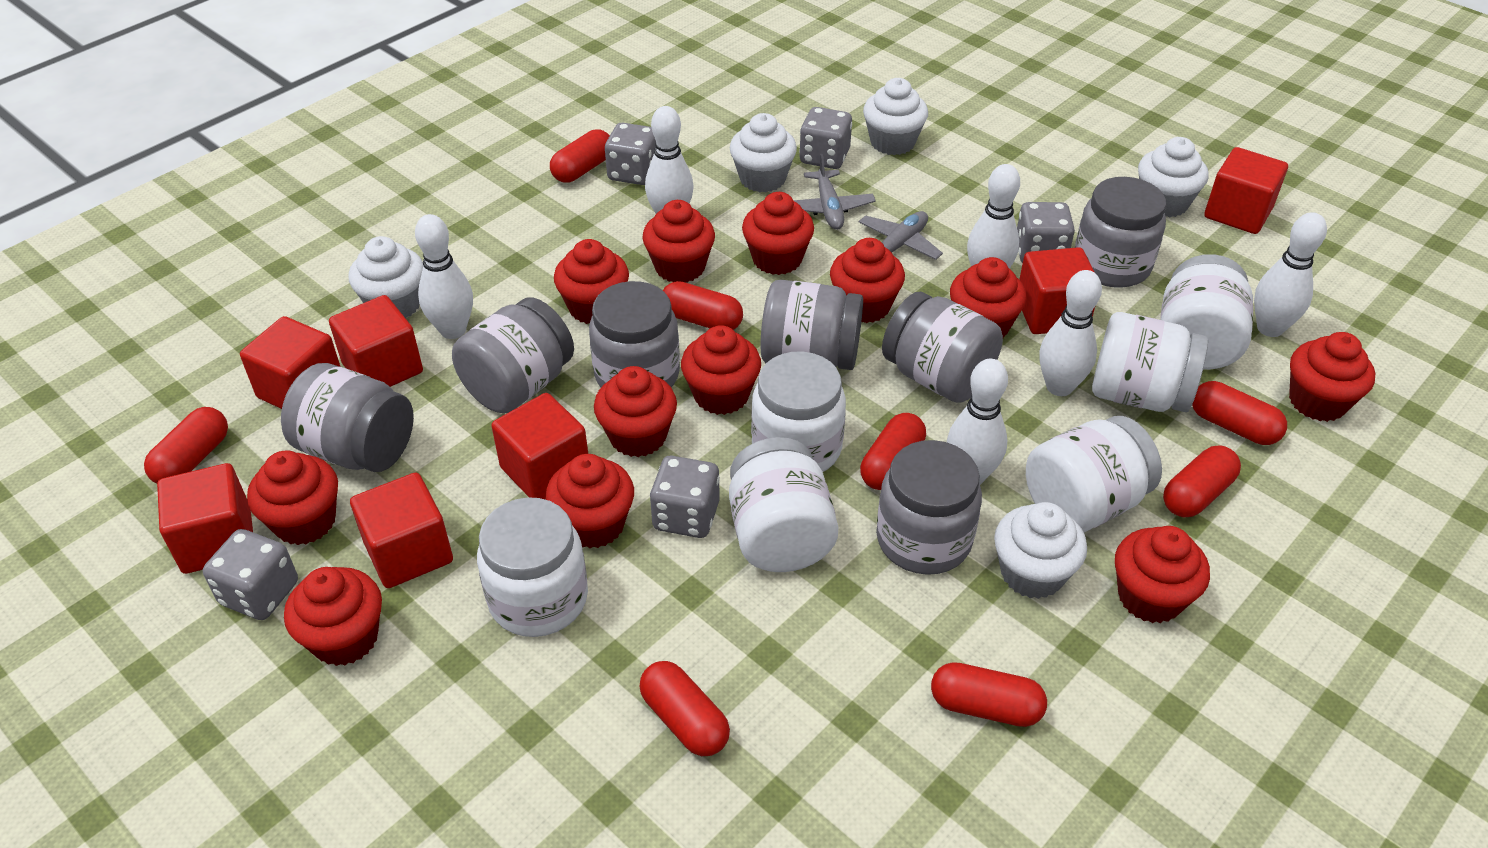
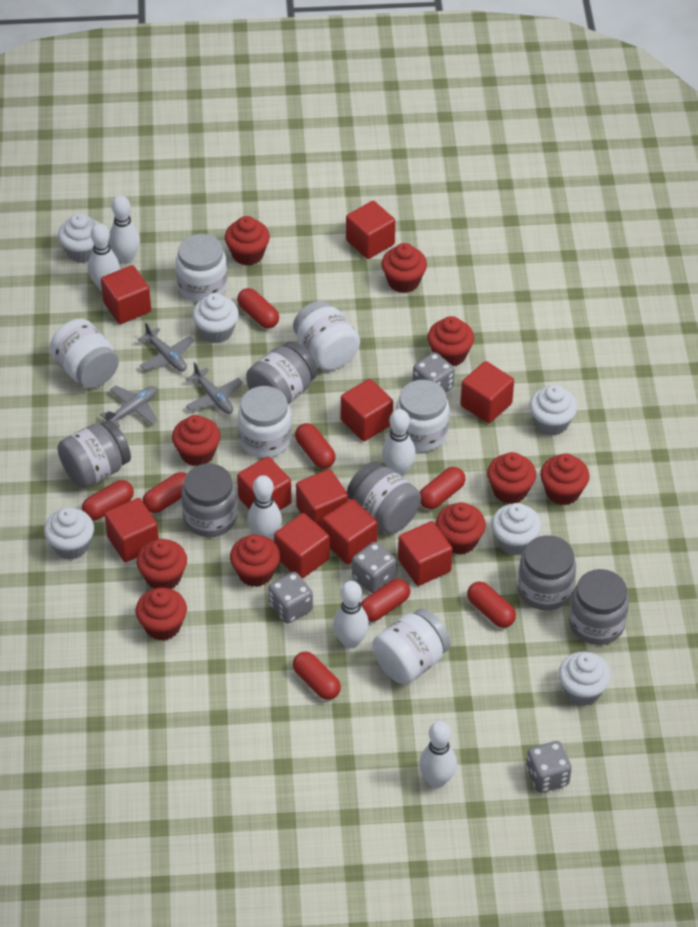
grey dice: [203,529,298,620] [605,123,656,185] [650,456,720,538] [799,107,852,169] [1017,202,1075,263] = 5 -> [269,572,313,624] [352,542,397,593] [413,352,455,393] [526,741,572,793] = 4
grey jar: [281,363,414,472] [452,297,574,414] [589,281,680,387] [760,280,863,370] [876,440,982,575] [882,292,1003,403] [1075,177,1166,288] = 7 -> [58,420,131,489] [181,464,237,537] [246,341,317,404] [347,461,421,534] [518,535,576,611] [569,569,629,645] = 6
grey plane: [793,154,876,230] [858,211,943,260] = 2 -> [100,386,158,428] [138,323,194,371] [186,362,243,414] = 3
red cube: [157,463,253,574] [240,316,341,409] [329,295,423,387] [350,473,453,588] [491,393,588,499] [1019,247,1095,334] [1204,147,1288,234] = 7 -> [101,265,151,324] [104,498,159,562] [237,456,292,510] [274,513,330,579] [296,469,348,529] [323,499,378,564] [341,379,393,441] [346,201,395,259] [398,521,453,586] [460,361,514,423] = 10
red cupcake: [247,450,338,545] [284,567,382,666] [546,454,634,548] [554,239,629,324] [594,366,677,457] [642,200,715,283] [681,325,761,415] [742,192,814,275] [830,238,905,323] [950,257,1027,338] [1115,526,1210,623] [1289,332,1375,422] = 12 -> [136,588,187,641] [137,539,187,589] [172,415,220,466] [225,216,270,266] [230,534,280,587] [381,243,427,293] [427,316,474,366] [436,502,486,555] [487,452,536,504] [540,453,590,505] = 10
white cupcake: [349,236,423,318] [730,113,797,193] [863,78,928,155] [994,502,1087,599] [1138,137,1209,217] = 5 -> [44,507,94,560] [58,213,98,263] [192,293,239,344] [491,503,541,555] [529,385,577,436] [559,652,611,706] = 6

